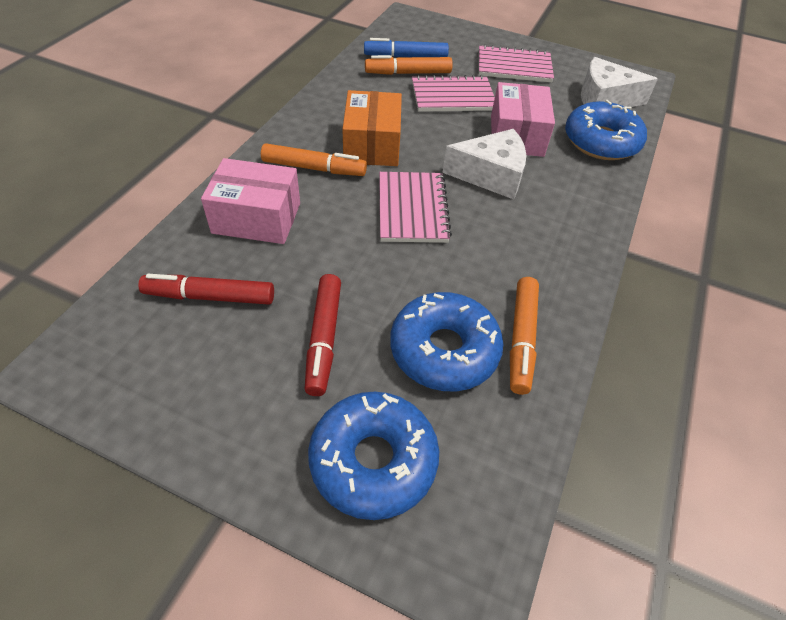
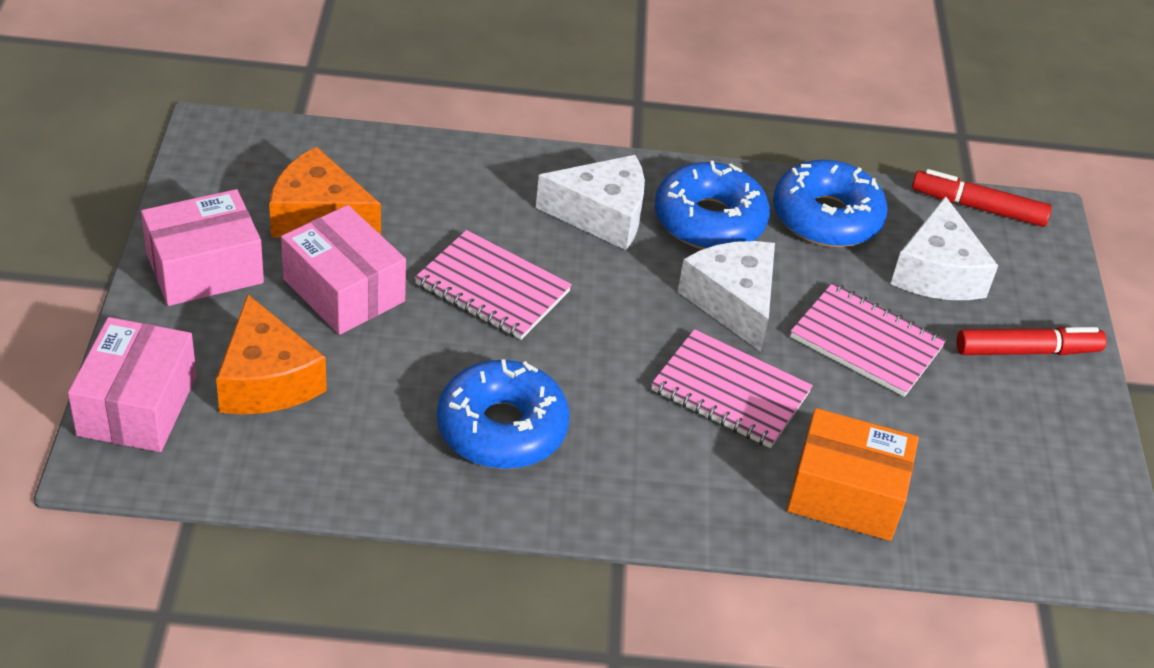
blue marker: [364,38,449,57] = 1 -> none = 0
orange cheese: none = 0 -> [216,294,327,414] [269,146,381,237] = 2
orange marker: [261,143,367,176] [365,55,453,75] [510,277,539,395] = 3 -> none = 0
pink box: [201,158,300,244] [491,82,555,157] = 2 -> [68,317,197,452] [141,189,264,306] [281,205,406,335] = 3
white cheese: [442,129,526,199] [581,57,658,107] = 2 -> [536,155,645,250] [678,241,775,352] [891,196,998,300] = 3

